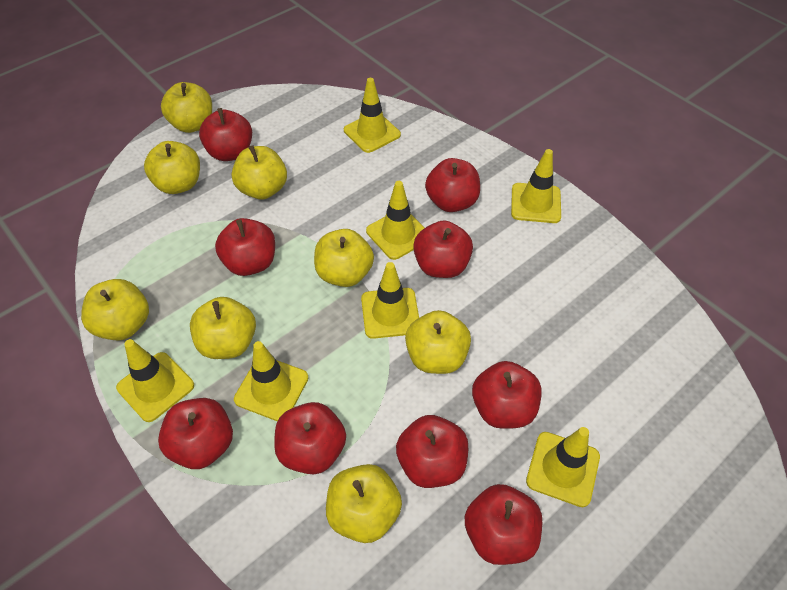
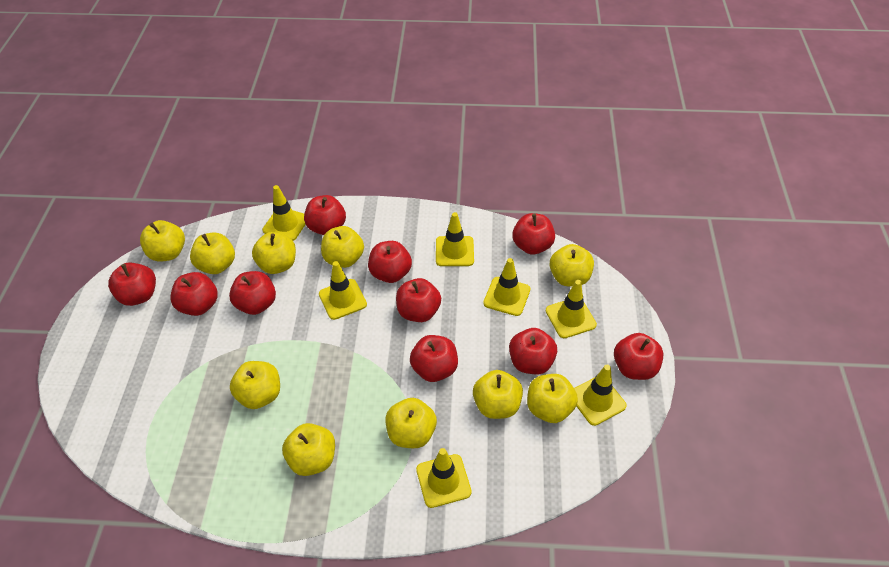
red apple: [158,398,233,469] [199,108,252,161] [215,218,275,276] [274,402,346,474] [396,415,468,488] [413,220,473,278] [425,158,480,212] [465,484,542,565] [472,361,542,429] = 9 -> [108,263,156,306] [170,272,218,316] [229,271,276,315] [304,195,346,235] [368,241,412,283] [396,278,441,322] [410,335,458,382] [509,328,557,374] [512,213,555,255] [614,333,664,380] = 10
yellow apple: [81,279,149,340] [144,141,200,194] [161,82,212,133] [190,297,256,359] [232,145,287,199] [314,229,374,287] [326,464,402,543] [405,310,471,374] = 8 -> [140,220,185,261] [190,232,235,274] [230,361,280,409] [252,232,296,274] [282,423,335,476] [321,226,364,268] [385,398,437,448] [473,370,523,419] [527,374,578,423] [550,244,594,286] = 10

